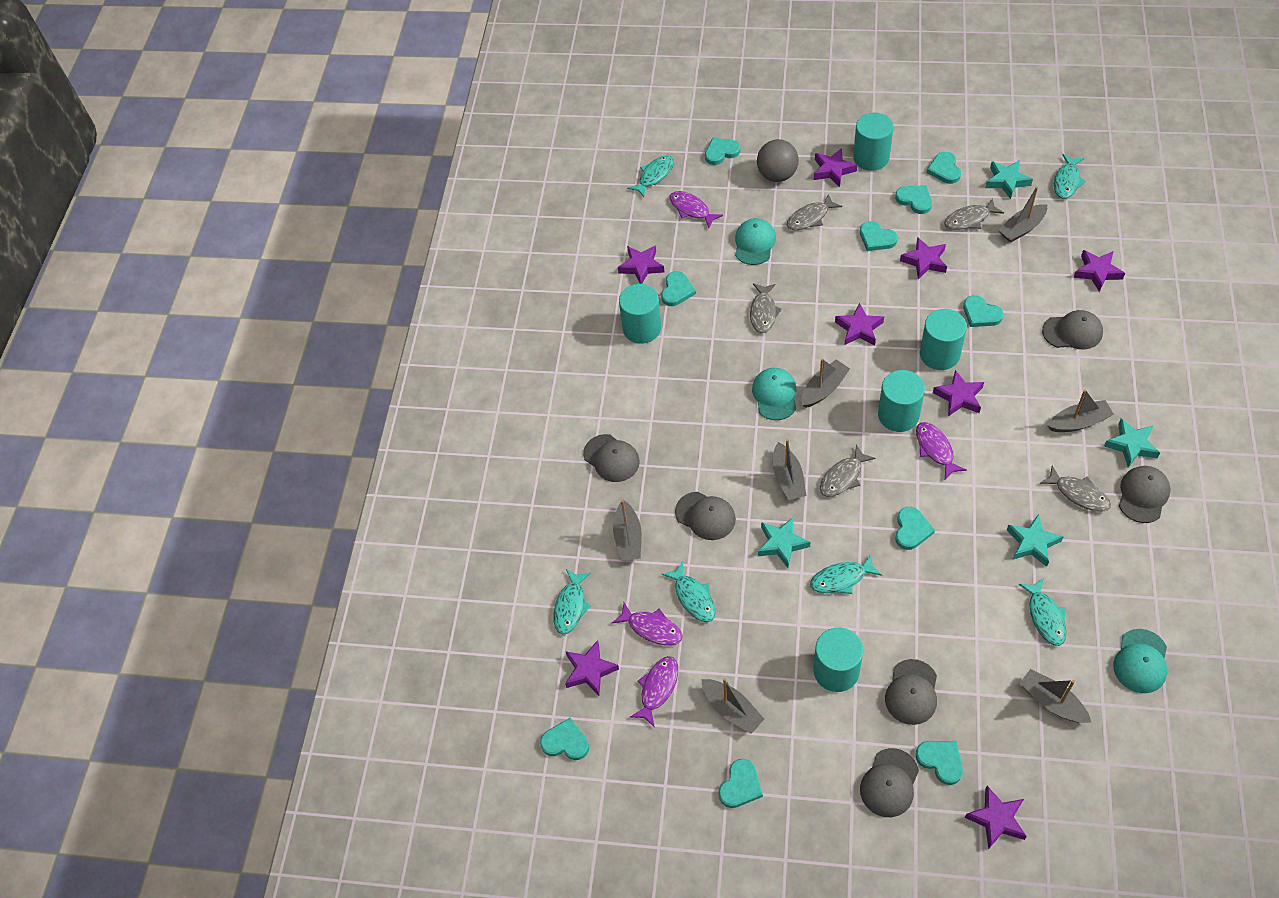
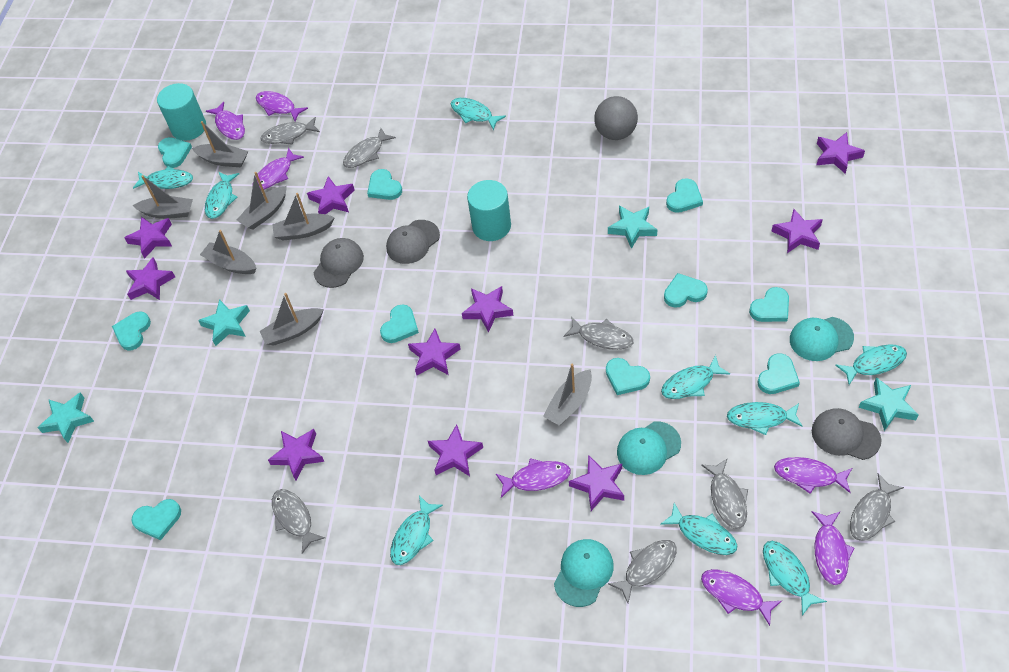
grey cap: [583,434,640,482] [675,492,736,540] [860,748,919,817] [885,659,937,725] [1042,310,1103,349] [1119,466,1171,523] = 6 -> [314,238,364,288] [386,220,440,264] [812,408,882,460] = 3
grey fish: [750,283,782,333] [787,194,842,230] [820,445,876,497] [944,198,1004,230] [1040,466,1111,512] = 5 -> [260,117,320,145] [272,489,325,553] [343,128,396,168] [564,317,633,350] [608,540,677,603] [701,459,748,529] [850,474,904,541] = 7
purple fish: [612,602,683,646] [630,656,679,727] [669,191,723,228] [916,422,967,479] = 4 -> [206,101,245,140] [252,148,304,190] [256,91,308,121] [496,458,571,498] [701,569,782,626] [774,457,852,494] [811,511,854,585] = 7
purple star: [565,640,619,696] [618,245,664,284] [814,148,857,187] [835,303,884,345] [900,237,947,279] [933,370,984,416] [964,786,1027,849] [1074,250,1125,292] = 8 -> [124,217,172,258] [126,257,175,300] [268,429,324,480] [307,176,355,214] [408,329,461,375] [428,425,483,476] [462,286,514,333] [569,455,624,511] [772,209,823,253] [817,132,865,174] = 10
turquoise cylinder: [619,284,661,344] [813,627,863,692] [853,113,893,171] [878,370,925,432] [920,309,967,370] = 5 -> [157,83,206,141] [467,180,511,241] = 2
turquoise fish: [553,569,591,635] [627,155,674,197] [662,562,716,622] [810,553,882,594] [1018,578,1066,646] [1054,154,1086,199] = 6 -> [133,166,193,189] [205,172,239,219] [390,495,443,565] [451,98,506,130] [660,503,737,555] [661,355,730,399] [727,402,803,435] [763,541,827,615] [835,344,907,385] = 9

